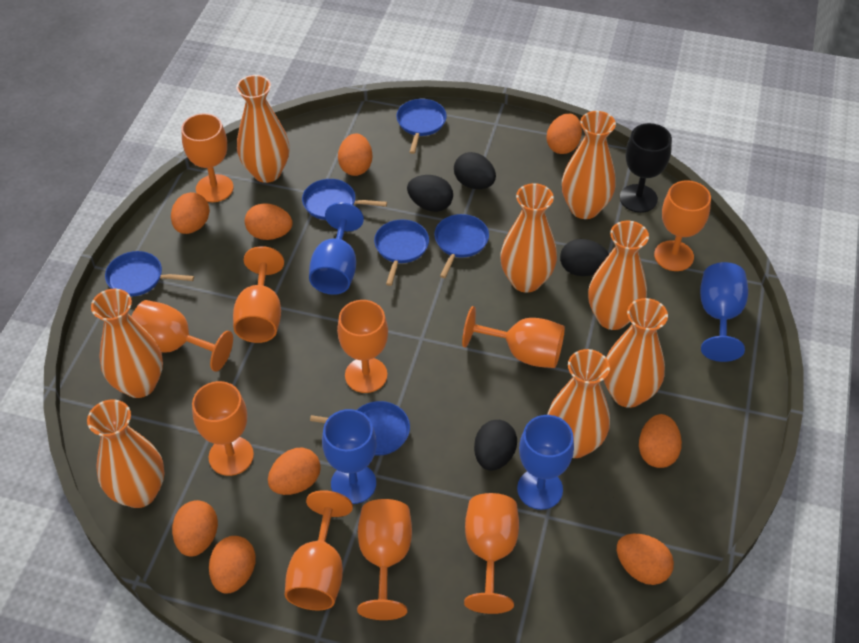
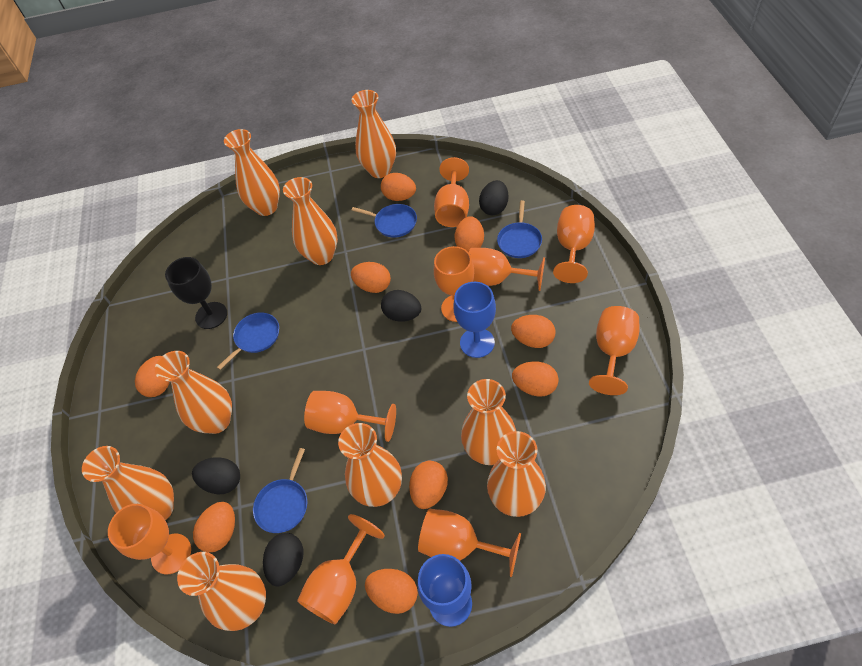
blue goblet: [309,202,364,295] [322,409,377,504] [517,415,574,510] [700,262,748,362] = 4 -> [417,554,472,627] [453,282,496,358] = 2
blue pan: [105,251,194,297] [302,179,387,220] [310,401,410,456] [374,219,429,286] [396,99,447,154] [434,214,489,278] = 6 -> [217,312,279,370] [253,448,307,533] [352,204,417,238] [497,200,542,258] = 4
orange goblet: [131,300,233,372] [181,113,233,202] [192,381,254,476] [233,246,284,343] [285,490,353,610] [337,300,388,393] [357,499,412,620] [462,306,565,368] [464,493,519,614] [654,180,711,271] = 10 -> [108,504,191,575] [297,514,385,625] [304,391,396,442] [418,509,521,577] [434,157,469,227] [434,246,474,322] [469,248,545,291] [553,205,595,283] [589,306,639,395] = 9
orange vase: [87,399,165,508] [91,289,163,398] [236,75,290,183] [500,183,557,293] [547,349,610,458] [562,111,616,219] [588,221,649,330] [604,298,668,408] = 8 -> [82,446,174,520] [155,351,232,434] [177,552,266,631] [224,129,280,216] [283,177,338,265] [338,423,402,507] [352,90,396,178] [461,379,516,465] [487,431,546,517] = 9

